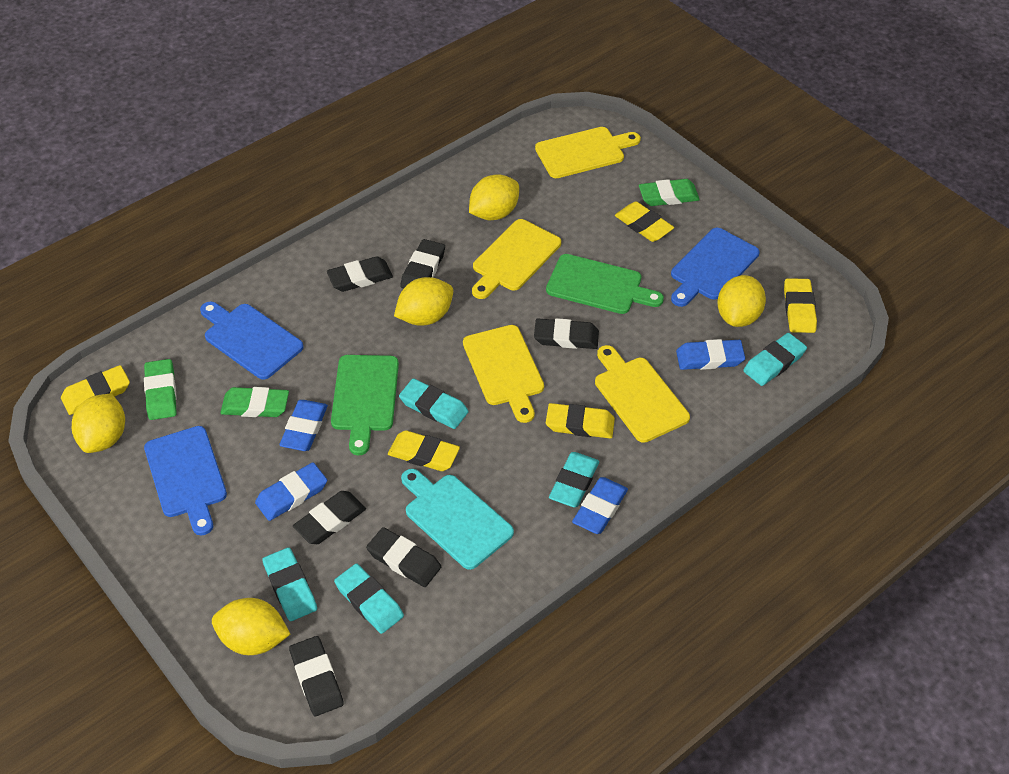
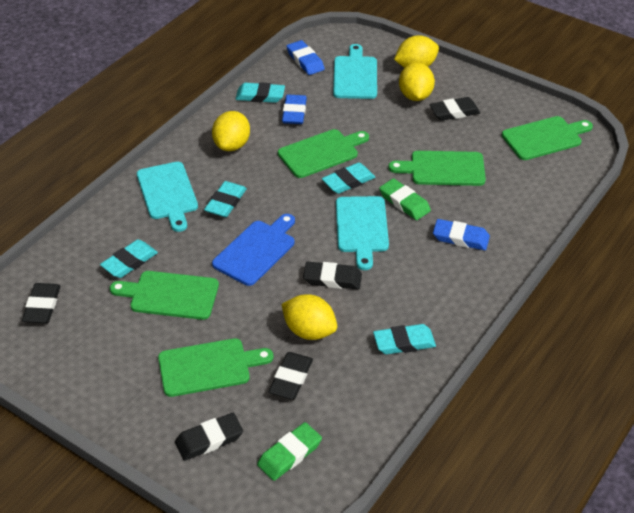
black eraser: [289,636,344,716] [293,491,366,544] [327,257,393,292] [366,527,441,587] [400,239,445,289] [534,318,599,349] = 6 -> [22,283,61,323] [175,413,243,461] [269,352,313,399] [303,262,362,289] [429,97,480,121] = 5
blue cutting board: [144,426,227,535] [200,302,304,380] [671,228,760,307] = 3 -> [212,214,295,286] = 1
blue eraser: [255,462,327,521] [279,400,328,451] [572,477,628,534] [676,339,745,370] = 4 -> [282,95,307,124] [286,40,325,75] [433,219,490,250] = 3
green cutting board: [331,355,399,455] [546,254,664,314] = 2 -> [110,271,219,320] [158,338,273,397] [278,129,369,178] [388,151,486,186] [502,116,593,160] = 5
green eraser: [144,359,177,420] [220,387,289,417] [639,179,700,206] = 3 -> [257,422,322,481] [379,178,431,220] = 2
turquoise cutting board: [401,469,514,570] = 1 -> [137,162,198,232] [333,44,377,99] [336,196,389,270] = 3
yellow cutting board: [463,325,544,423] [472,219,561,299] [535,127,641,178] [595,345,690,443] = 4 -> none = 0
yellow eraser: [61,365,130,415] [388,430,460,471] [546,403,615,438] [615,201,674,242] [784,278,817,333] = 5 -> none = 0
yellow lemon: [72,394,125,453] [212,598,290,655] [394,277,453,326] [469,174,519,220] [718,275,766,327] = 5 -> [212,111,250,151] [281,294,337,340] [394,35,439,68] [399,63,435,101] = 4

